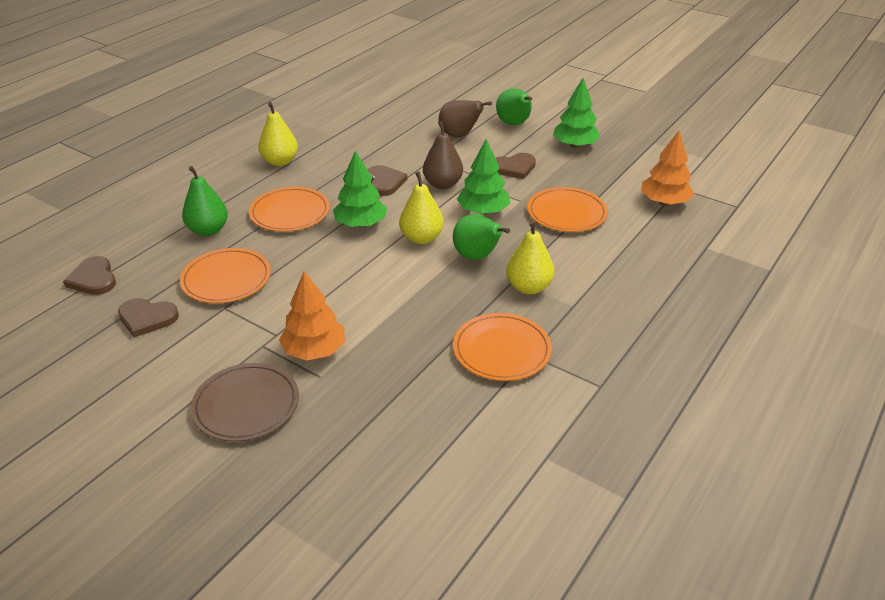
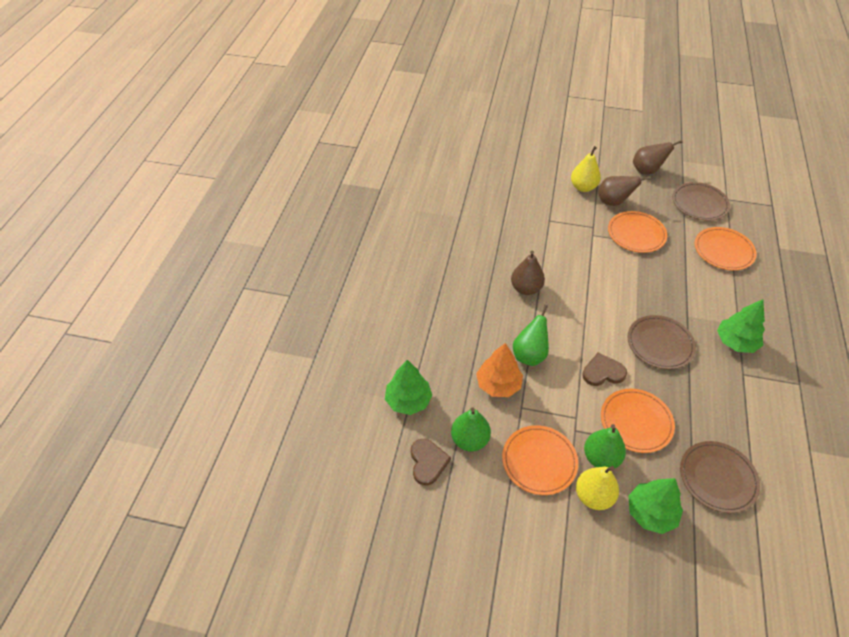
brown heart: [63,256,116,295] [118,298,179,338] [368,165,407,196] [496,153,536,179] = 4 -> [411,439,451,486] [582,352,627,386] = 2
brown pear: [423,121,463,189] [439,100,492,138] = 2 -> [511,251,545,295] [598,176,650,206] [633,140,683,175] = 3
brown plate: [191,363,299,442] = 1 -> [627,315,696,370] [672,182,730,221] [680,441,760,513] = 3
orange tree: [279,271,345,361] [641,130,695,205] = 2 -> [476,343,523,397] = 1
yellow pear: [258,102,298,166] [399,171,444,244] [506,220,554,294] = 3 -> [571,146,601,192] [576,466,619,510] = 2

